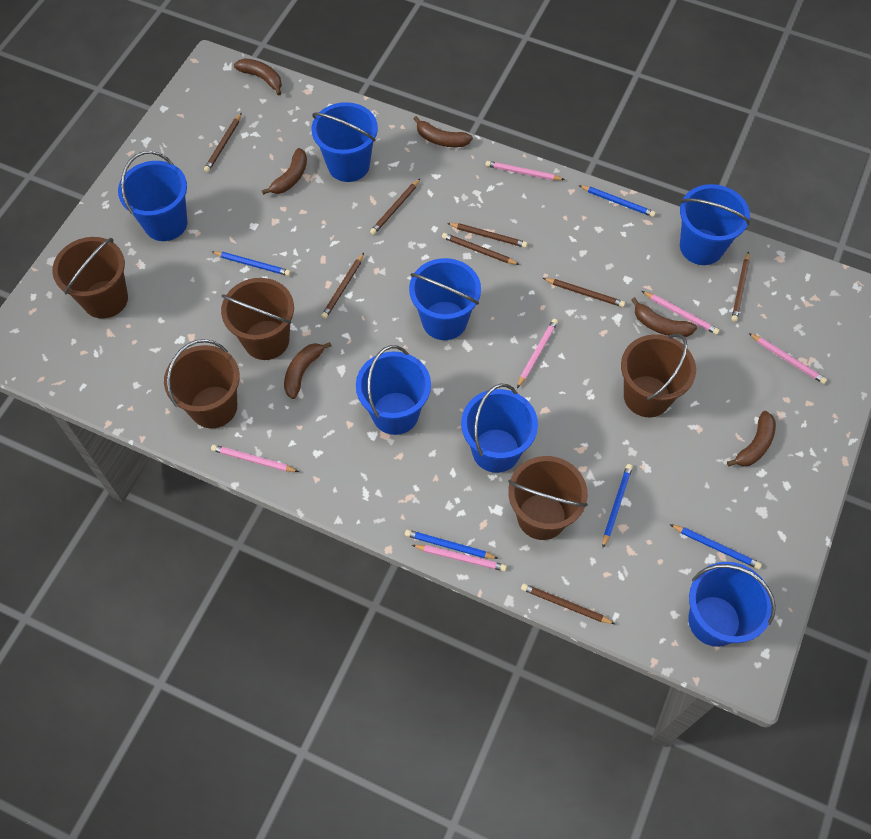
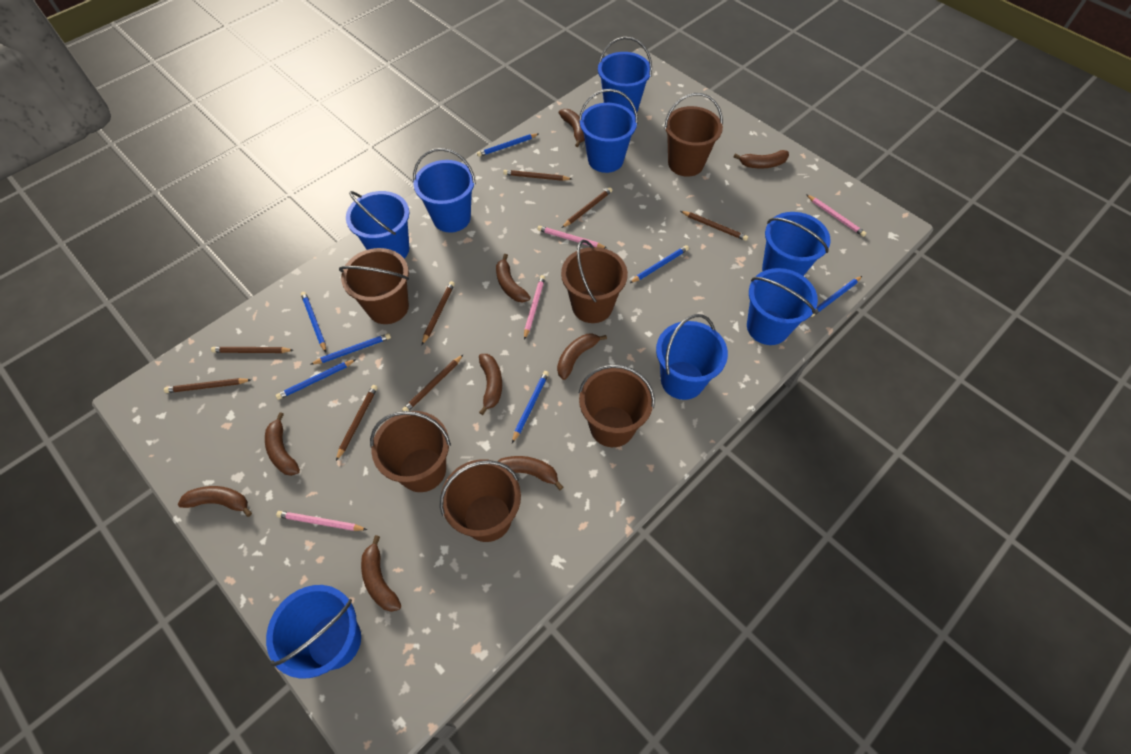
blue bucket: [118,151,187,241] [312,102,378,182] [356,345,431,435] [409,258,481,340] [461,383,538,473] [680,184,750,265] [688,562,776,647] = 7 -> [266,585,361,679] [346,191,409,258] [413,148,476,232] [579,89,638,173] [598,37,652,115] [656,314,728,400] [747,268,818,345] [762,212,831,276] = 8
blue pencil: [212,251,291,276] [405,530,499,559] [579,185,656,217] [603,464,633,548] [670,524,762,569] = 5 -> [275,359,356,400] [301,292,326,352] [310,333,391,365] [477,134,538,157] [512,371,549,443] [630,245,689,283] [810,276,862,317] = 7
brown banana: [234,58,282,96] [262,148,307,195] [284,342,332,399] [413,116,473,147] [631,297,697,337] [727,411,776,467] = 6 -> [178,486,252,517] [265,412,300,476] [361,535,401,612] [479,354,502,415] [496,254,531,302] [497,456,563,490] [557,334,607,380] [559,109,585,147] [734,150,789,168] = 9
brown bucket: [52,237,128,319] [164,339,240,428] [221,278,294,360] [508,456,588,540] [621,334,696,417] = 5 -> [339,248,409,324] [370,411,451,492] [440,459,521,542] [561,240,628,323] [579,364,655,447] [664,93,723,177] = 6
pink pencil: [211,444,299,472] [412,545,507,571] [485,161,565,180] [517,319,558,388] [642,291,720,335] [749,333,827,384] = 6 -> [276,511,367,531] [524,275,545,340] [537,226,607,248] [806,194,866,237] = 4

